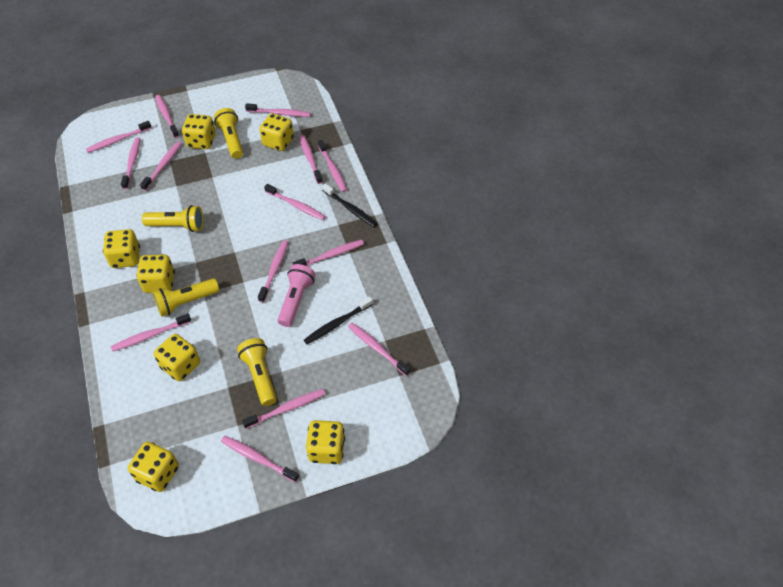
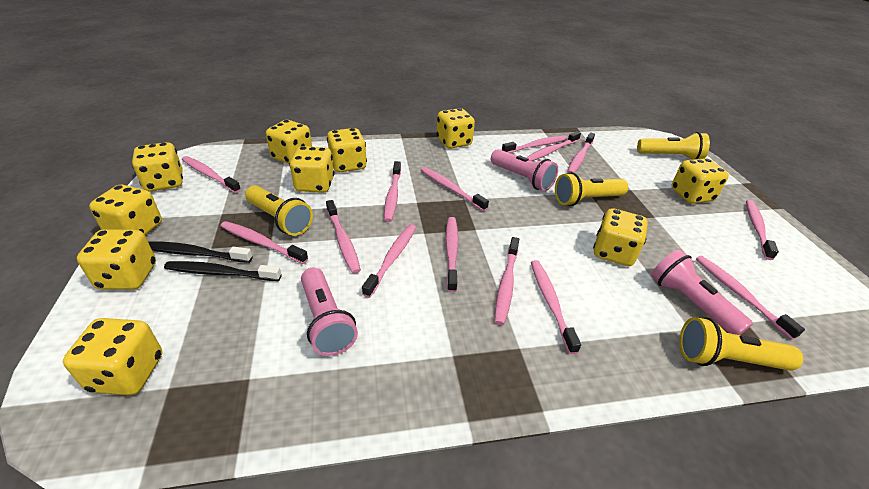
pink flashlight: [278,264,315,327] = 1 -> [301,268,358,356] [491,149,558,191] [651,250,753,335] = 3
yellow dice: [103,229,140,268] [128,442,179,492] [136,255,175,293] [154,334,200,381] [182,114,216,149] [259,114,294,151] [306,420,345,464] = 7 -> [63,318,162,395] [77,229,156,290] [89,185,162,235] [132,142,183,191] [266,120,312,164] [289,146,334,193] [327,128,367,172] [436,108,475,149] [593,208,648,266] [672,158,729,204] = 10

